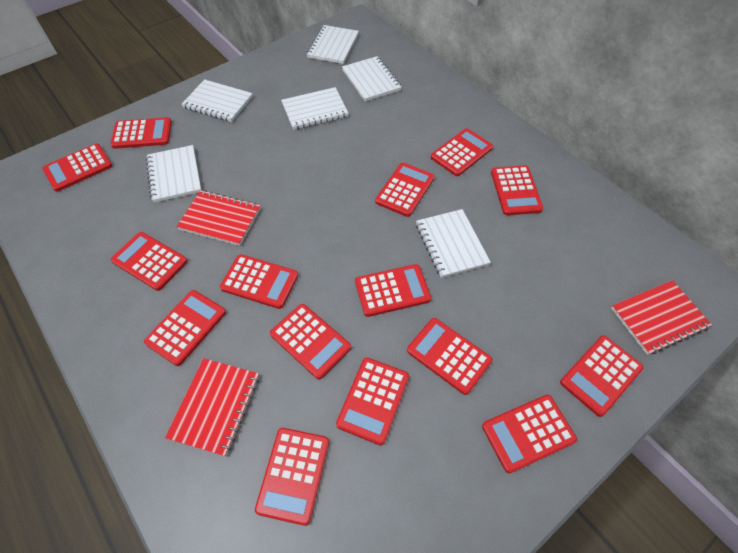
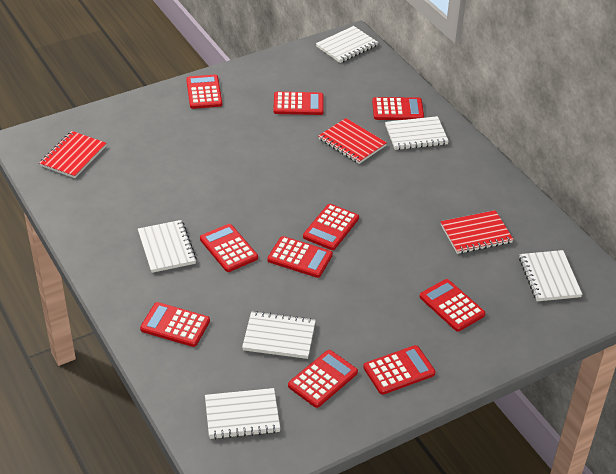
red calculator: [42,144,112,192] [110,117,172,149] [111,232,188,291] [144,290,226,366] [220,254,298,309] [255,428,329,526] [270,304,351,379] [336,358,409,446] [355,264,431,317] [375,163,434,217] [407,318,492,395] [431,128,493,176] [482,395,577,473] [491,165,543,215] [560,335,644,417] = 15 -> [140,302,210,347] [186,75,222,109] [200,224,258,272] [267,236,333,278] [273,92,324,115] [288,350,358,408] [303,204,359,250] [363,345,436,395] [372,97,424,120] [420,279,485,332] = 10

